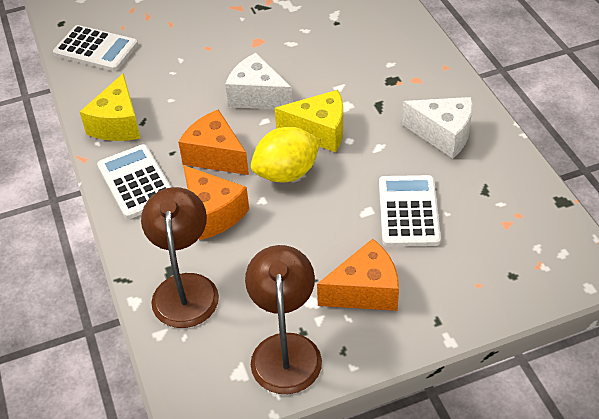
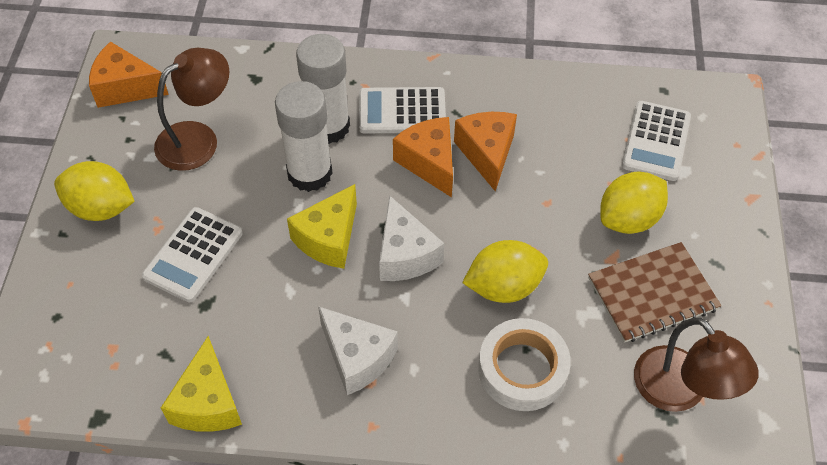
brown notebook: none = 0 -> [588,242,722,343] = 1
white glue stick: none = 0 -> [275,81,333,192] [296,34,350,144] = 2
white tape: none = 0 -> [478,318,571,411] = 1
yellow lemon: [251,127,321,183] = 1 -> [54,161,135,221] [462,240,548,303] [600,171,668,234] = 3

